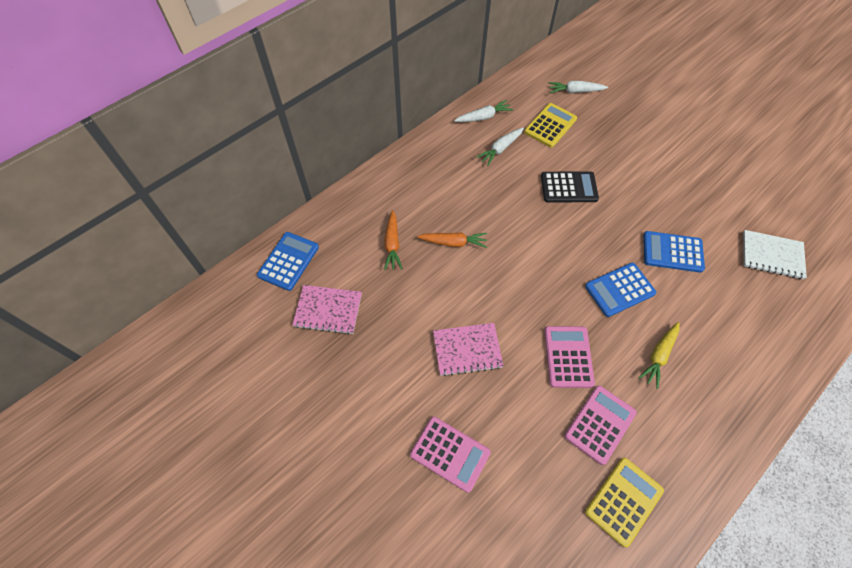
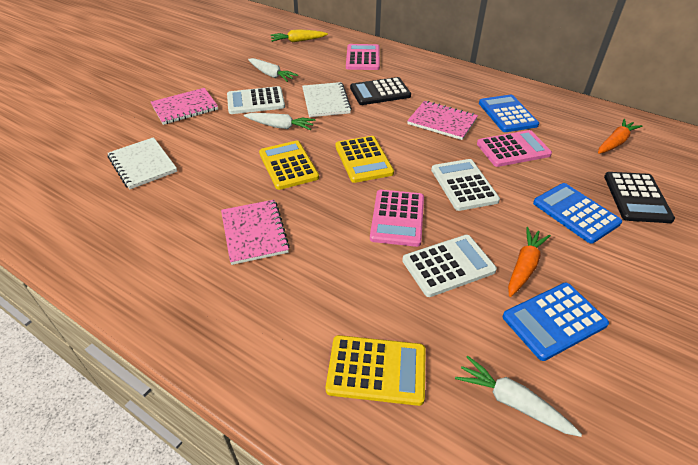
black calculator: [541,171,599,203] = 1 -> [350,77,411,105] [604,172,675,223] = 2
pink notebook: [292,285,362,335] [433,323,504,376] = 2 -> [151,88,218,125] [221,200,290,265] [407,101,478,140] = 3
white calculator: none = 0 -> [227,86,285,114] [402,235,497,297] [431,159,500,211] = 3
white notebook: [743,230,807,280] = 1 -> [108,137,177,189] [302,82,352,117] = 2
yellow calculator: [524,103,577,148] [585,458,664,547] = 2 -> [259,141,319,190] [326,335,426,406] [335,136,394,183] = 3

